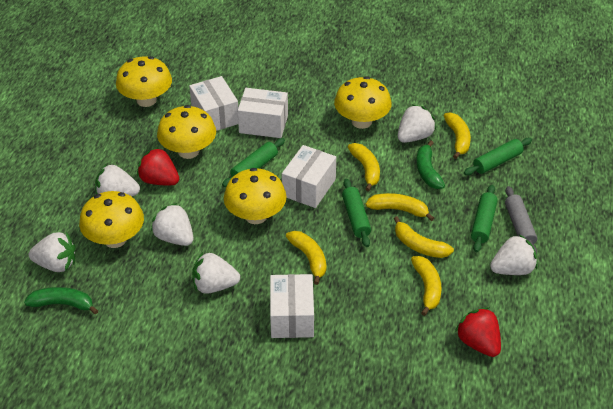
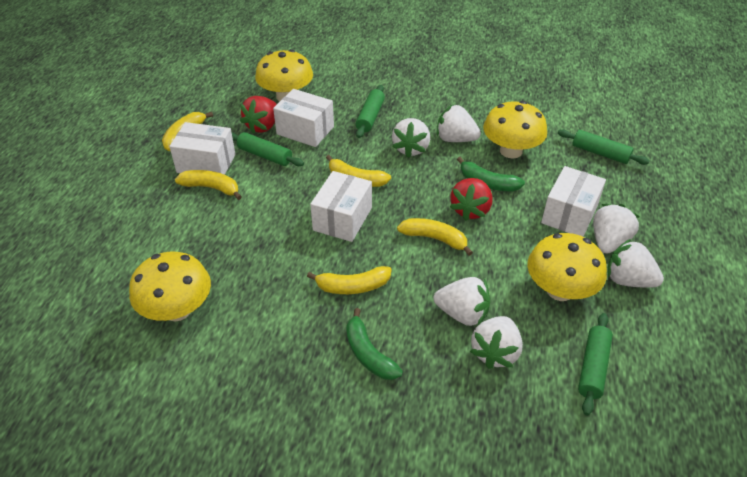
grey rolling pin: [505,186,537,255] = 1 -> none = 0
yellow banana: [286,231,326,285] [348,143,380,191] [366,193,434,221] [394,216,454,258] [411,256,442,316] [444,113,471,159] = 6 -> [162,112,213,151] [175,170,242,200] [307,266,392,294] [326,155,391,187] [397,218,473,256] = 5
yellow mushroom: [79,191,144,248] [116,56,172,107] [157,105,216,159] [224,168,287,224] [334,76,392,129] = 5 -> [129,252,211,321] [255,49,313,101] [483,101,547,159] [527,233,607,301] = 4

